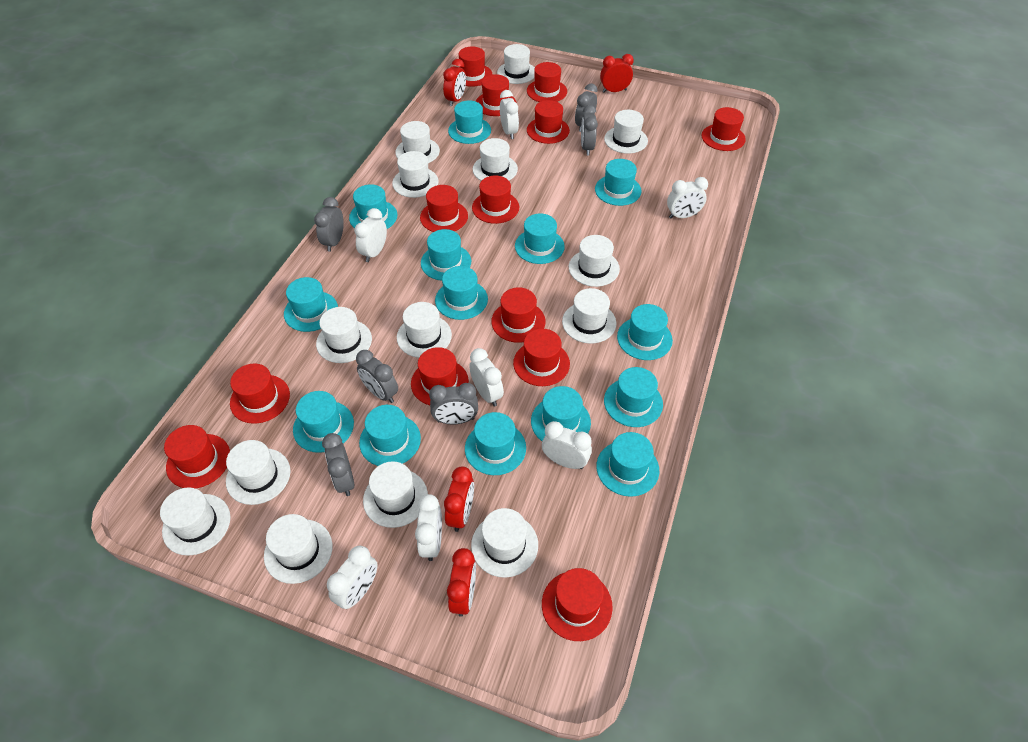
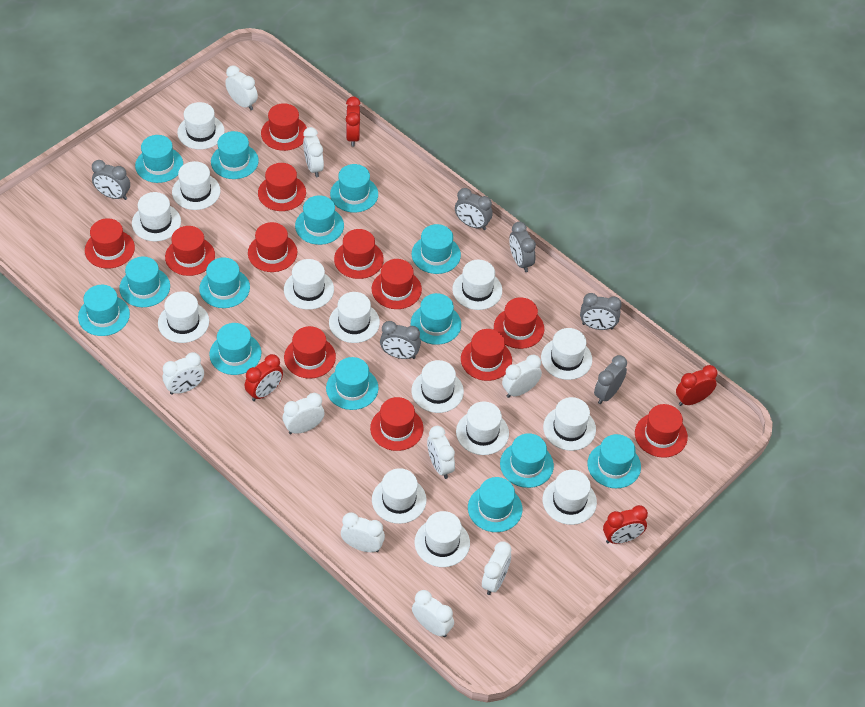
red hat: [164,425,230,489] [230,363,290,424] [411,347,469,405] [420,185,468,232] [458,46,493,87] [472,175,519,224] [476,74,516,116] [491,287,546,343] [513,329,570,386] [527,62,567,102] [527,100,570,144] [542,568,613,641] [702,107,746,151] = 13 -> [85,218,135,269] [165,226,215,276] [248,222,297,272] [258,163,306,211] [261,103,307,151] [284,326,336,379] [334,229,384,279] [370,397,424,451] [372,259,422,309] [461,329,512,381] [494,297,544,349] [635,404,688,458] = 12
white clock: [327,546,378,609] [354,208,387,262] [415,494,442,561] [469,348,504,407] [500,90,519,139] [542,421,592,469] [667,177,708,219] = 7 -> [163,352,204,395] [225,65,258,110] [283,393,325,434] [303,127,324,177] [341,512,385,552] [412,590,454,637] [427,426,455,479] [482,541,511,595] [502,354,542,398] = 9

